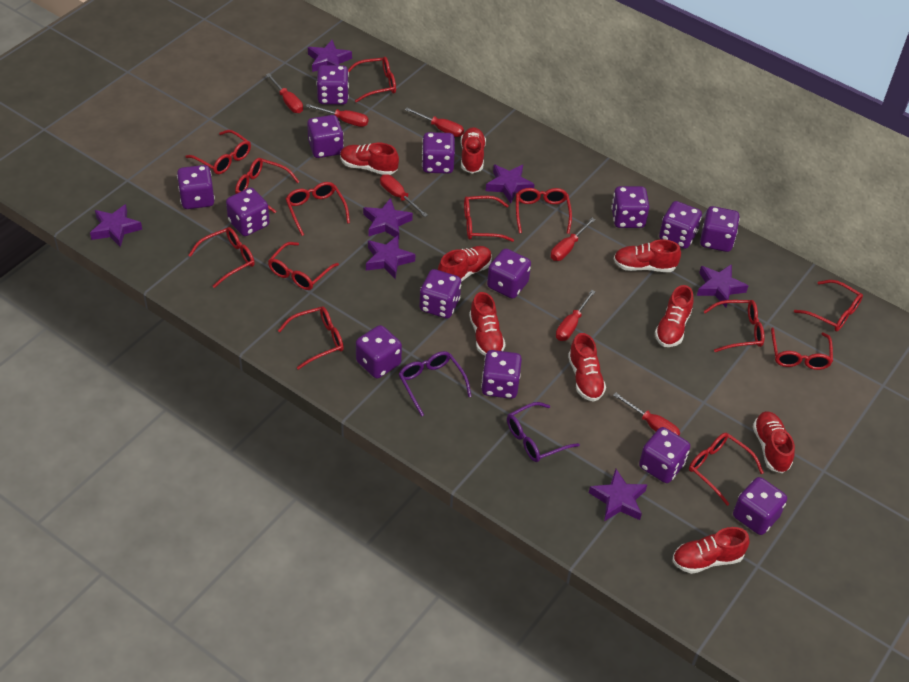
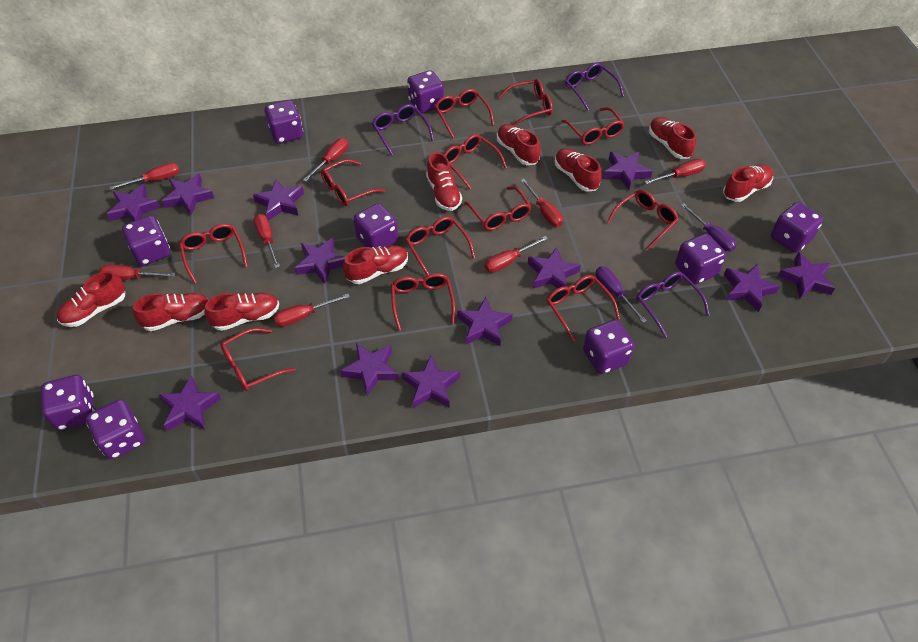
purple dice: [177,165,215,209] [226,188,270,236] [307,115,344,158] [316,65,349,105] [356,325,402,379] [420,269,461,319] [422,132,455,174] [481,350,522,399] [487,249,531,299] [611,186,649,228] [639,427,690,483] [659,201,702,249] [700,206,740,252] [733,477,787,535] = 14 -> [41,375,95,431] [86,399,145,459] [122,216,170,266] [265,100,303,144] [353,203,398,248] [407,70,444,113] [583,320,634,374] [675,233,726,284] [771,202,823,253] = 9
purple glasses: [399,351,472,417] [507,402,580,462] = 2 -> [372,104,434,156] [565,63,624,111] [636,271,710,338] = 3
purple screwdriver: none = 0 -> [596,266,647,323] [681,203,737,252] = 2
purple star: [90,204,142,247] [308,40,352,72] [363,198,413,240] [366,235,415,279] [486,164,535,203] [589,469,647,521] [697,264,748,307] = 7 -> [107,184,161,221] [159,376,221,431] [162,173,214,215] [253,179,304,221] [295,238,345,284] [340,343,399,396] [402,355,460,408] [457,297,513,346] [528,247,581,289] [603,152,653,190] [724,264,780,312] [778,252,835,299] = 12
red glasses: [186,130,251,174] [189,227,255,288] [235,158,299,213] [268,242,339,290] [278,306,344,370] [286,182,350,236] [348,57,396,103] [464,196,514,242] [516,188,572,234] [689,433,764,506] [703,300,764,352] [771,328,833,370] [794,280,863,331] = 13 -> [179,224,248,284] [220,328,296,391] [321,159,385,206] [391,273,455,331] [405,216,475,275] [435,89,494,139] [444,134,507,189] [465,186,532,231] [498,79,553,126] [546,275,620,342] [561,107,625,145] [607,190,679,251] = 12
red screwdriver: [266,73,303,113] [306,104,369,127] [380,174,428,217] [405,108,464,137] [551,218,595,261] [556,290,596,341] [613,393,680,436] = 7 -> [99,264,176,280] [109,163,180,190] [254,214,280,268] [273,294,350,327] [303,138,348,182] [485,236,548,273] [521,179,563,227] [645,159,706,184] = 8

